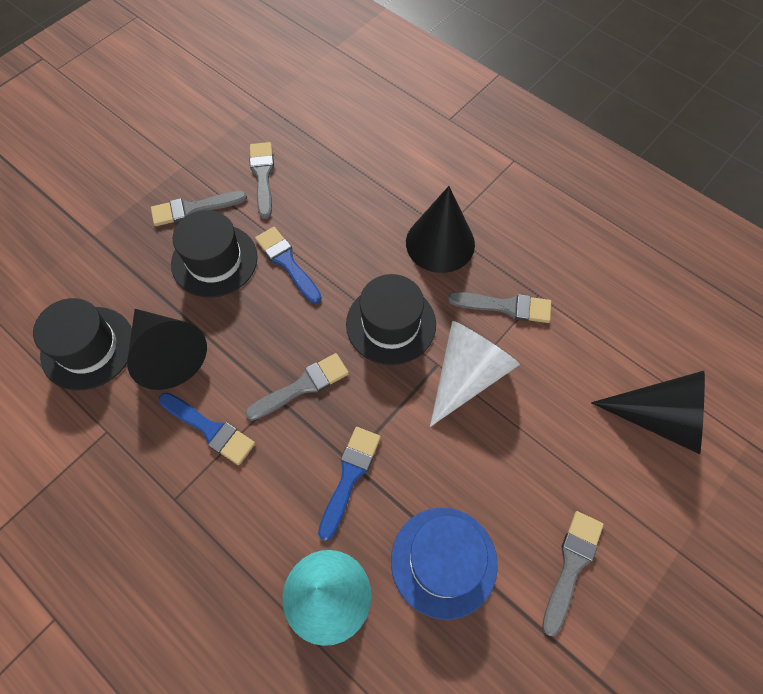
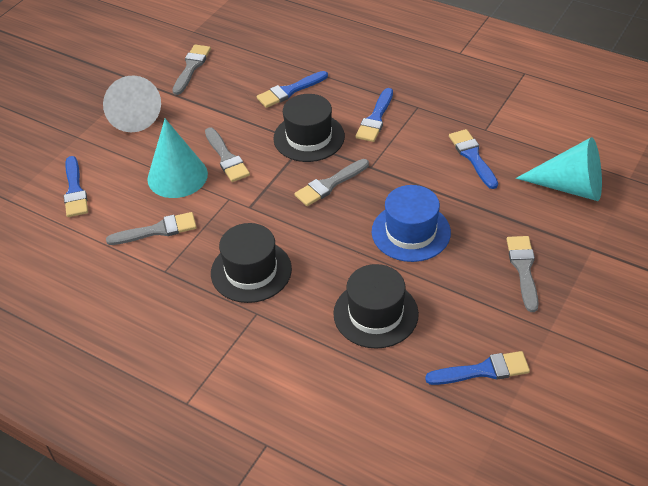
black cone: [127,309,207,390] [406,186,475,273] [591,371,705,454] = 3 -> none = 0
blue brush: [159,392,255,465] [255,227,321,304] [318,427,381,541] = 3 -> [64,156,88,217] [257,71,328,108] [356,88,393,142] [425,351,530,385] [449,129,498,189] = 5
turquoise cone: [283,550,372,646] = 1 -> [147,119,208,198] [516,137,602,201] = 2

